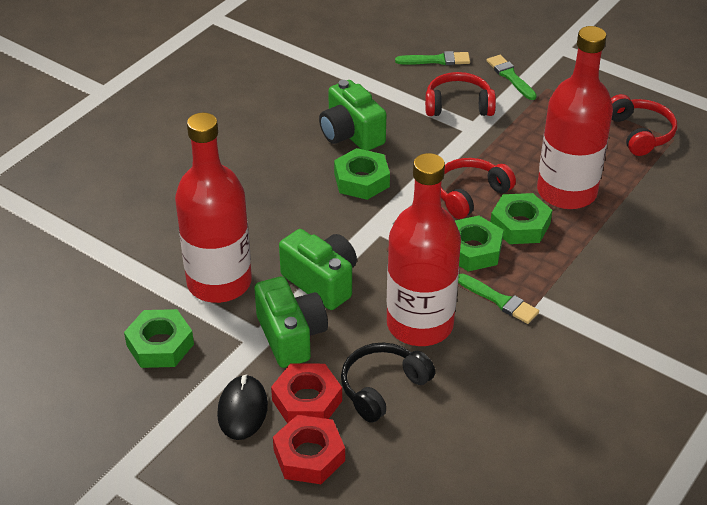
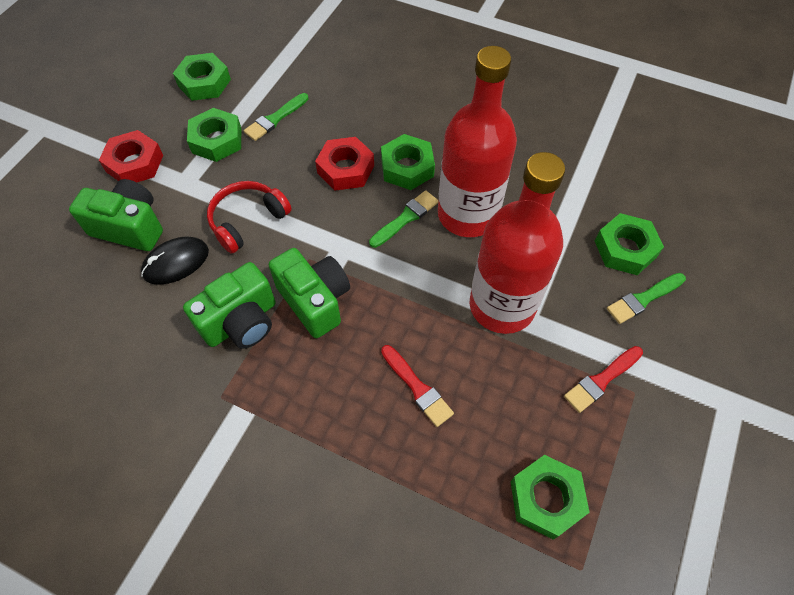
black headphones: [341,343,435,423] = 1 -> none = 0
green nut: [124,309,194,368] [334,148,390,200] [455,216,504,272] [491,193,552,244] = 4 -> [173,53,231,101] [187,108,241,162] [381,134,435,190] [511,455,590,540] [595,213,664,275] = 5
red bottle: [175,113,252,303] [387,153,461,346] [537,26,613,209] = 3 -> [438,46,517,237] [470,152,565,334] = 2
red brush: none = 0 -> [381,345,454,427] [564,346,643,413] = 2
red headphones: [425,72,496,116] [441,158,516,219] [611,94,677,156] = 3 -> [207,181,292,254] = 1

